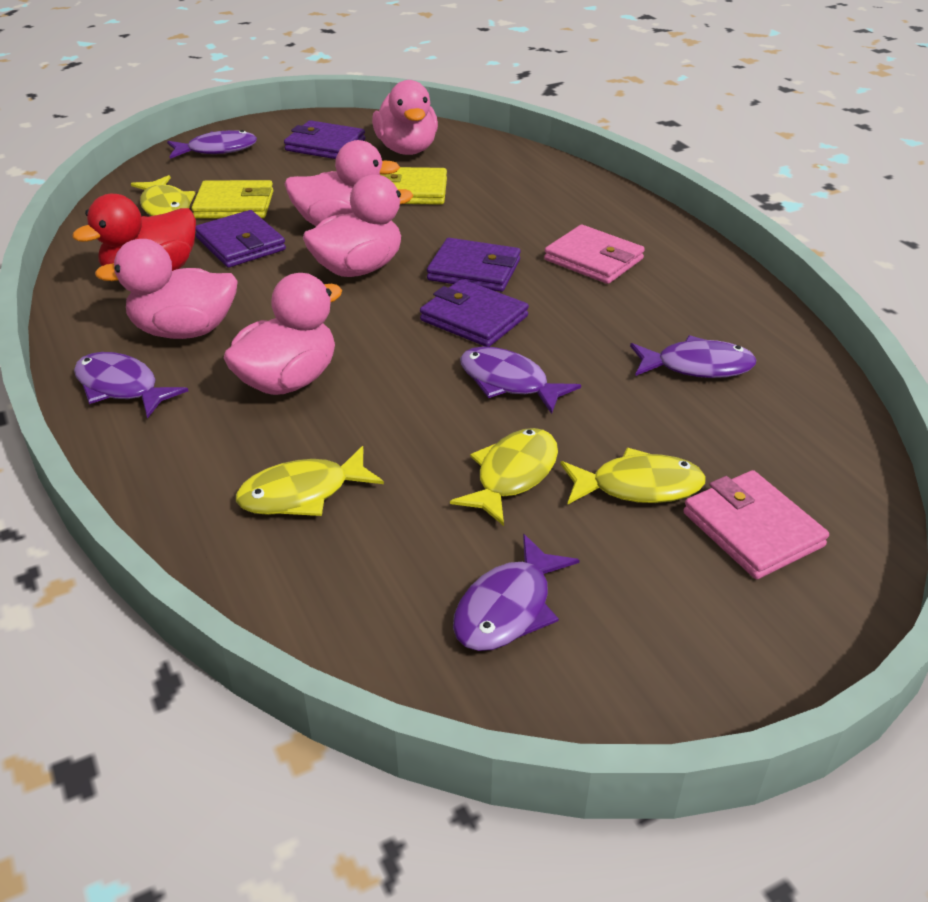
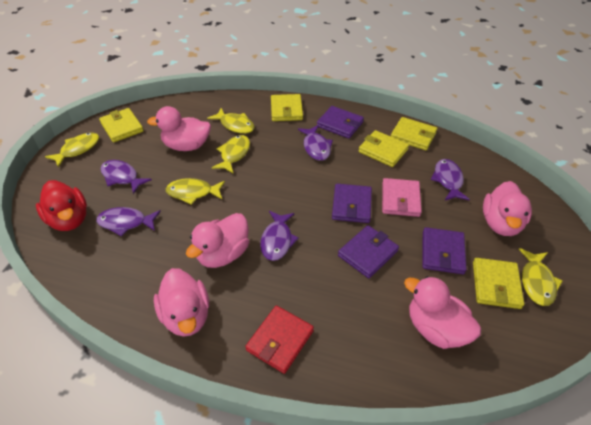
pink wallet: [544,225,645,284] [683,470,829,579] = 2 -> [382,178,422,217] = 1
red wallet: none = 0 -> [245,306,314,374] = 1
yellow fish: [131,175,196,216] [236,446,384,516] [450,428,558,526] [560,448,706,505] = 4 -> [45,132,99,167] [166,178,225,205] [207,108,255,134] [212,135,250,174] [519,248,562,306] = 5
yellow wallet: [192,180,273,219] [381,167,447,205] = 2 -> [99,108,144,142] [271,94,303,121] [358,130,409,167] [391,117,437,150] [473,258,524,309] = 5

